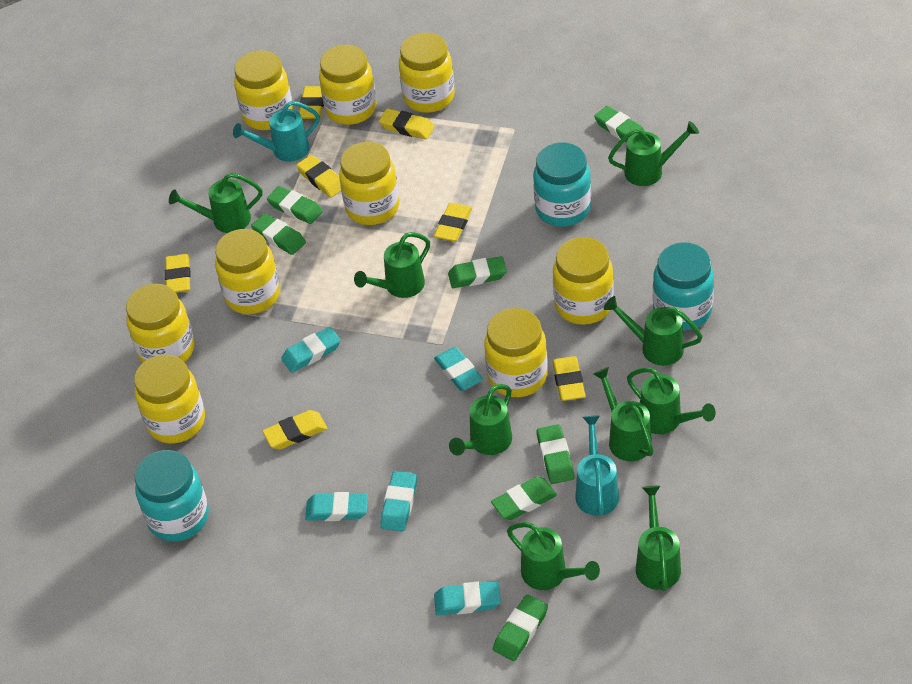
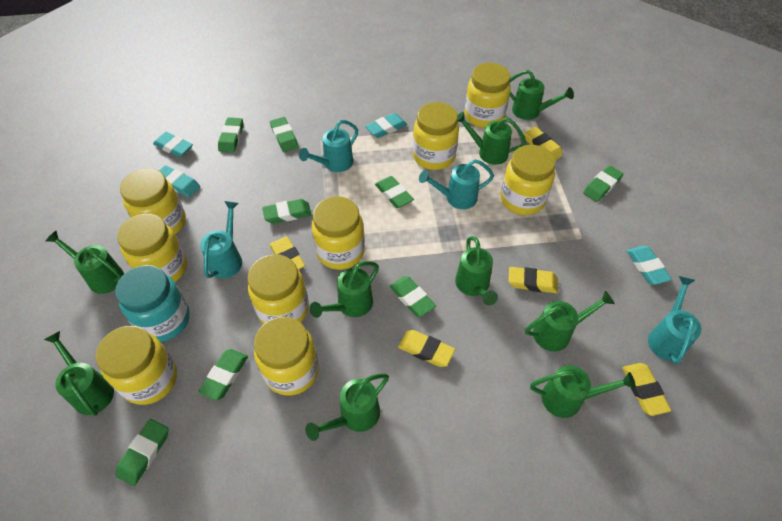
green eraser: [251,213,306,255] [267,186,323,224] [448,256,507,288] [491,477,557,520] [493,594,548,661] [537,424,575,484] [594,106,645,143] = 7 -> [115,419,168,486] [199,349,248,401] [218,117,243,152] [262,199,312,224] [270,117,298,152] [375,176,414,208] [390,276,436,317] [583,165,624,202] = 8
turquoise eraser: [281,327,341,373] [305,492,368,521] [380,471,417,532] [434,347,483,391] [434,581,501,616] = 5 -> [153,132,193,157] [159,165,200,197] [365,113,407,138] [627,246,672,285] = 4
turquoise jar: [135,450,209,542] [533,143,591,227] [653,242,714,330] = 3 -> [115,265,190,342] = 1
turquoise watering can: [233,101,320,162] [575,416,619,516] = 2 -> [200,201,242,279] [299,120,358,172] [419,159,494,209] [648,276,702,364] = 4
yellow eraser: [165,254,191,293] [263,410,327,450] [296,155,341,197] [299,86,324,119] [379,108,435,139] [434,203,472,242] [552,356,586,401] = 7 -> [269,237,305,270] [398,330,455,367] [509,267,558,293] [524,127,563,160] [622,363,671,416] = 5

